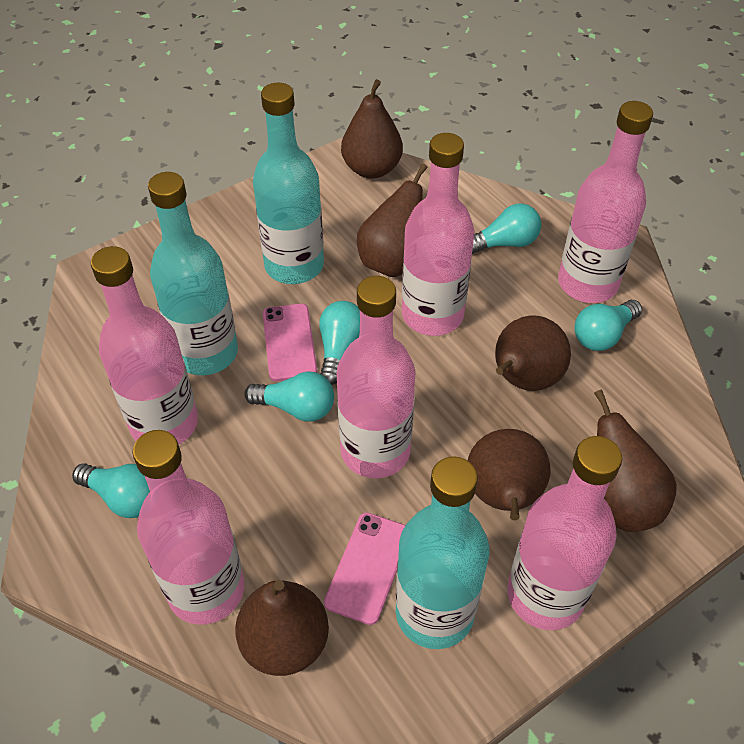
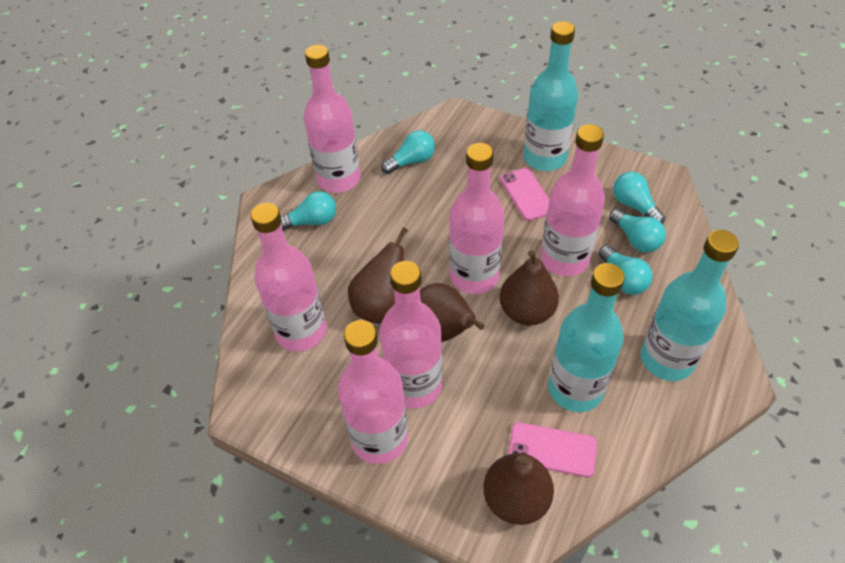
brown pear: [235,580,329,676] [341,79,403,178] [357,163,428,277] [468,429,550,520] [495,315,571,391] [594,390,677,532] = 6 -> [348,227,408,324] [420,283,484,342] [483,453,554,525] [500,251,559,325] = 4

